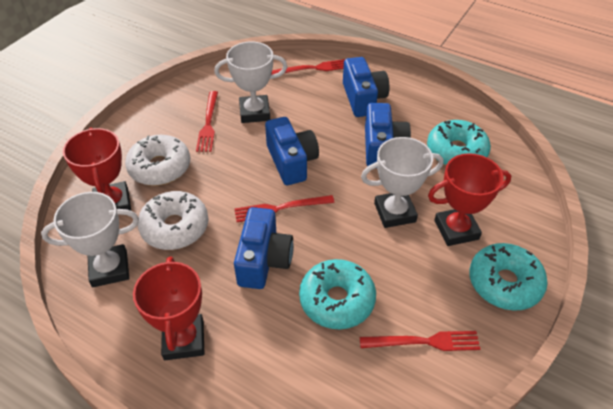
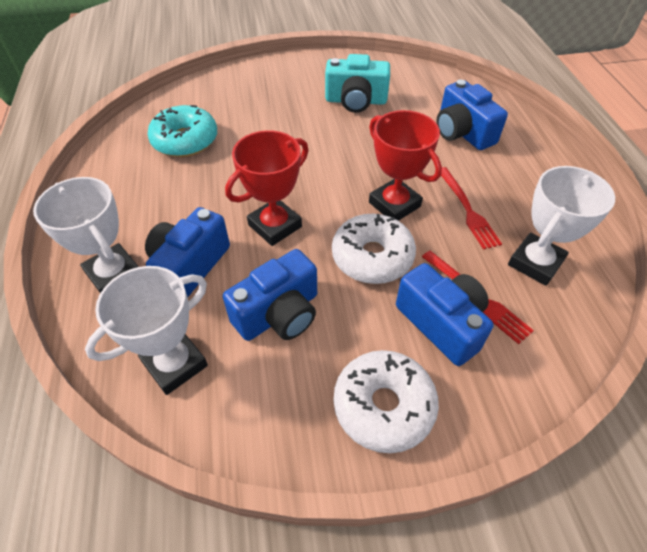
red fork: [196,91,218,152] [234,195,334,222] [271,59,345,75] [360,331,480,351] = 4 -> [422,251,534,344] [441,167,502,250] = 2
red trophy: [63,128,131,211] [133,256,204,360] [428,153,511,246] = 3 -> [225,130,309,246] [369,110,442,221] = 2
turquoise camera: none = 0 -> [325,54,390,113] = 1
turquoise donut: [299,259,376,329] [427,120,491,165] [469,243,548,311] = 3 -> [148,105,217,157] = 1

